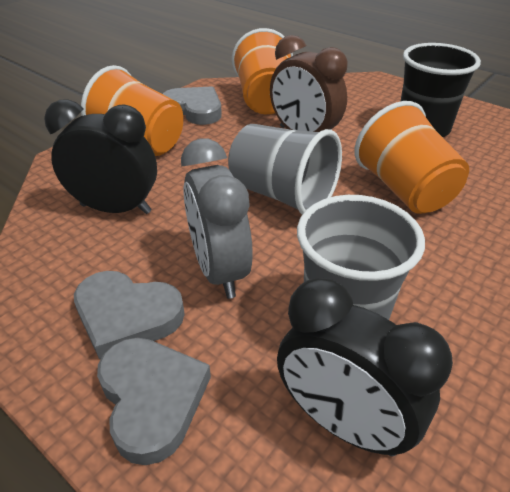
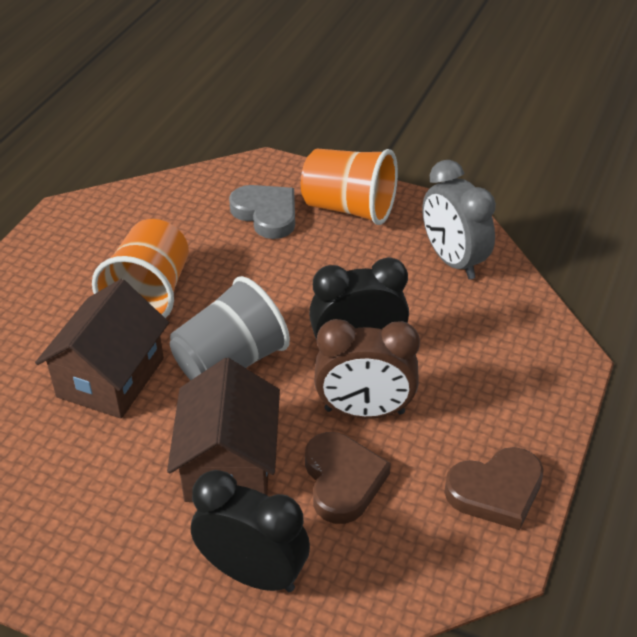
black cup: [401,43,481,137] = 1 -> none = 0
brown heart: none = 0 -> [305,432,391,524] [444,447,544,530] = 2
brown house: none = 0 -> [35,279,169,418] [167,358,280,502] = 2
grey cup: [228,124,342,215] [297,195,425,320] = 2 -> [170,276,290,380] = 1
grey heart: [74,271,185,359] [97,338,211,465] [163,87,222,125] = 3 -> [229,185,295,239] = 1
orange cup: [81,65,183,156] [232,28,293,114] [354,101,469,214] = 3 -> [92,219,189,318] [301,149,398,225] = 2

